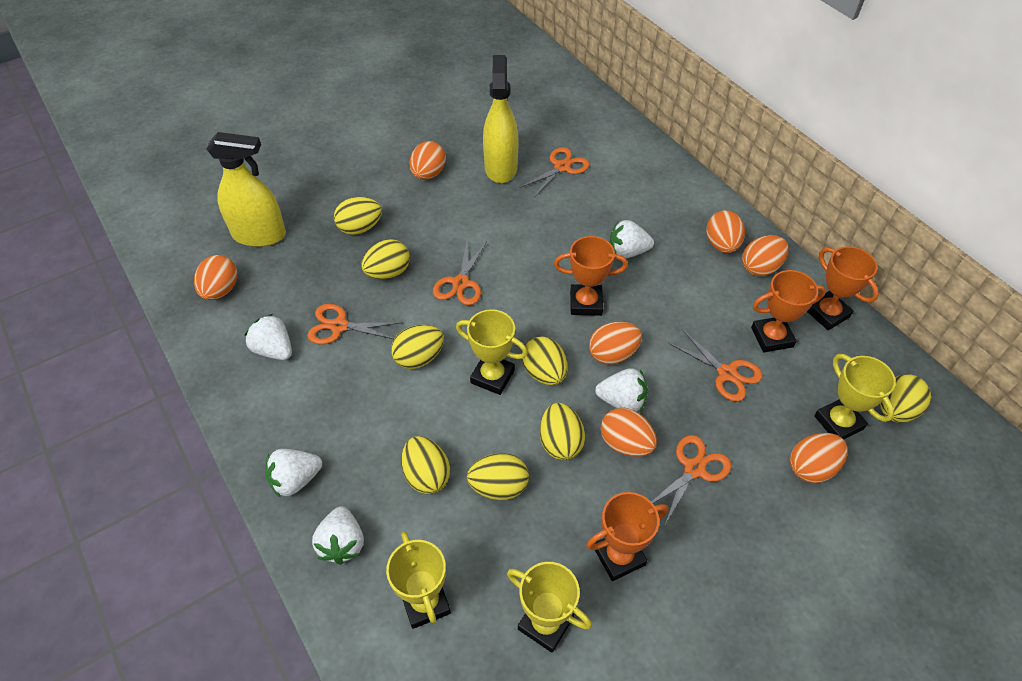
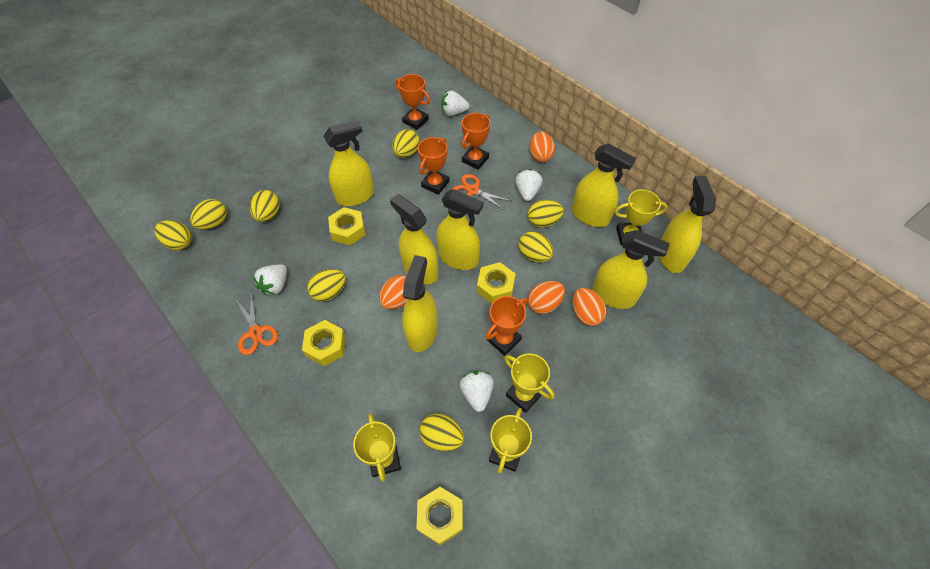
orange egg: [194,255,238,300] [410,141,446,180] [589,322,642,365] [601,408,657,457] [706,210,745,253] [742,235,789,276] [790,433,848,483] = 7 -> [379,275,407,309] [528,281,565,314] [530,131,555,162] [572,288,606,326] = 4
orange scissors: [307,304,402,345] [433,242,487,305] [520,147,590,198] [651,435,731,525] [668,329,763,402] = 5 -> [235,291,278,355] [452,174,511,211] = 2
white strawberry: [244,314,292,360] [266,449,322,498] [312,506,364,564] [595,368,648,412] [610,220,654,258] = 5 -> [253,264,287,295] [441,90,469,116] [460,370,494,412] [515,169,543,201] = 4
yellow nut: none = 0 -> [302,320,346,366] [328,207,366,245] [417,487,463,545] [477,262,516,304] = 4
yellow spray bottle: [206,132,286,247] [483,55,519,183] = 2 -> [324,121,374,206] [390,194,438,284] [402,255,438,352] [436,189,483,270] [572,144,636,227] [592,230,670,309] [659,176,716,273] = 7

